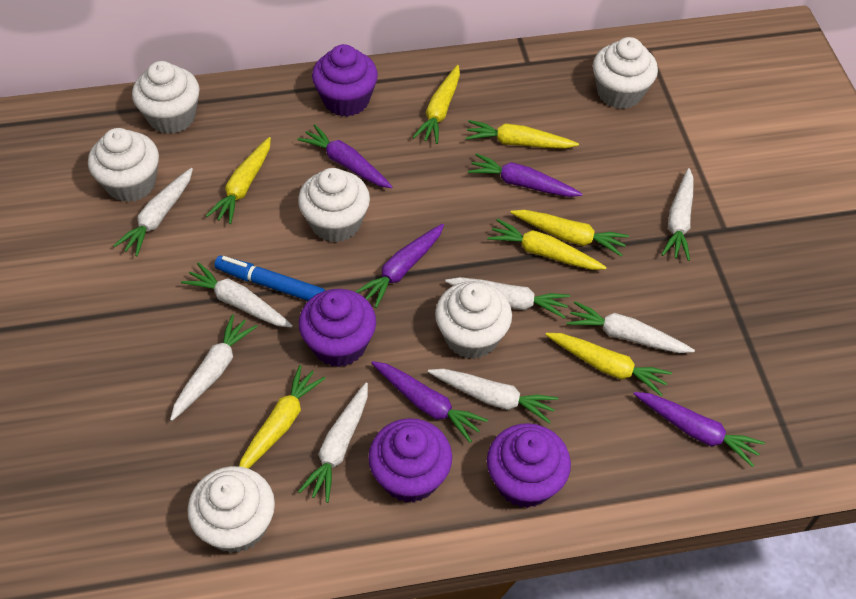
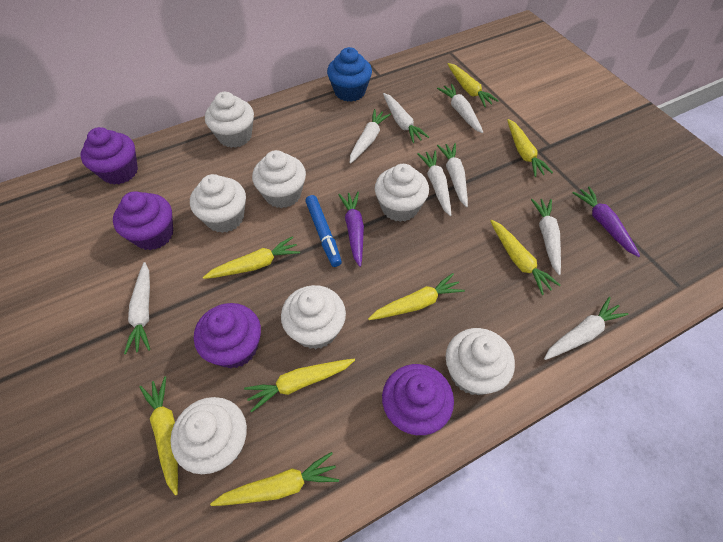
blue cupcake: none = 0 -> [327,47,372,102] = 1
purple carrot: [297,124,393,188] [355,224,444,308] [371,361,488,443] [468,153,583,197] [634,392,765,467] = 5 -> [338,192,364,267] [573,186,640,257] = 2
white cupcake: [88,128,159,202] [132,61,200,134] [187,466,275,553] [298,168,370,242] [435,281,512,359] [593,37,658,109] = 6 -> [170,397,247,474] [190,174,246,233] [205,92,254,148] [252,150,306,208] [281,285,346,349] [375,164,429,222] [446,328,515,395] = 7
yellow carrot: [206,137,271,224] [239,365,326,469] [413,65,460,144] [465,120,579,149] [487,219,607,270] [510,210,629,257] [545,333,672,396] = 7 -> [139,376,178,496] [203,236,300,279] [210,452,339,506] [244,359,355,413] [368,273,465,320] [448,63,499,107] [490,220,560,295] [507,119,553,177] = 8

